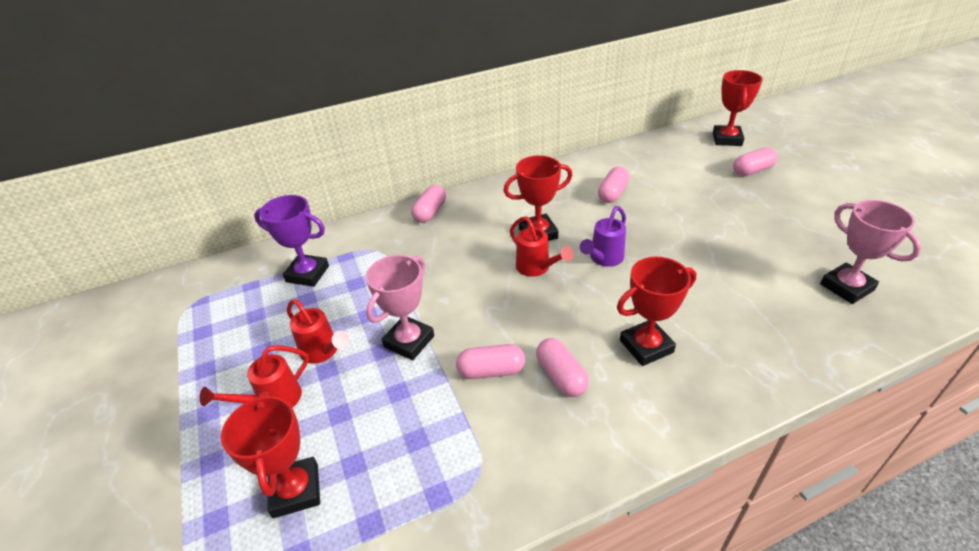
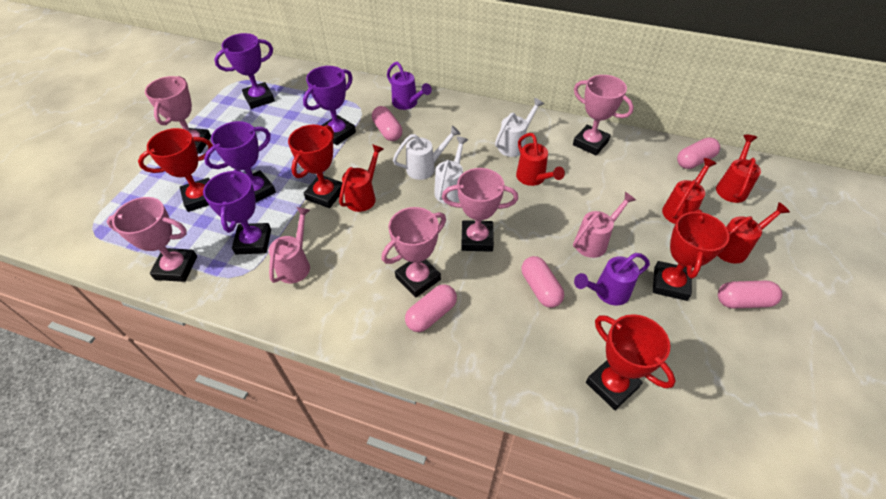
pink trophy: [366,255,434,360] [820,200,921,304] = 2 -> [107,197,197,282] [145,76,211,154] [382,207,446,298] [442,168,518,252] [573,75,634,156] = 5
pink watering can: none = 0 -> [269,207,310,284] [573,192,636,258] = 2
purple trophy: [254,195,329,287] = 1 -> [203,169,271,255] [204,121,276,202] [214,33,275,109] [303,66,356,145] = 4
purple watering can: [580,206,626,267] = 1 -> [387,62,432,110] [574,253,650,306] = 2
red watering can: [200,345,309,408] [287,299,349,364] [510,216,574,277] = 3 -> [339,144,384,212] [516,133,565,186] [662,158,717,224] [716,135,761,203] [717,202,790,264] = 5
white watering can: none = 0 -> [393,126,460,180] [434,136,468,204] [495,98,544,157] = 3

